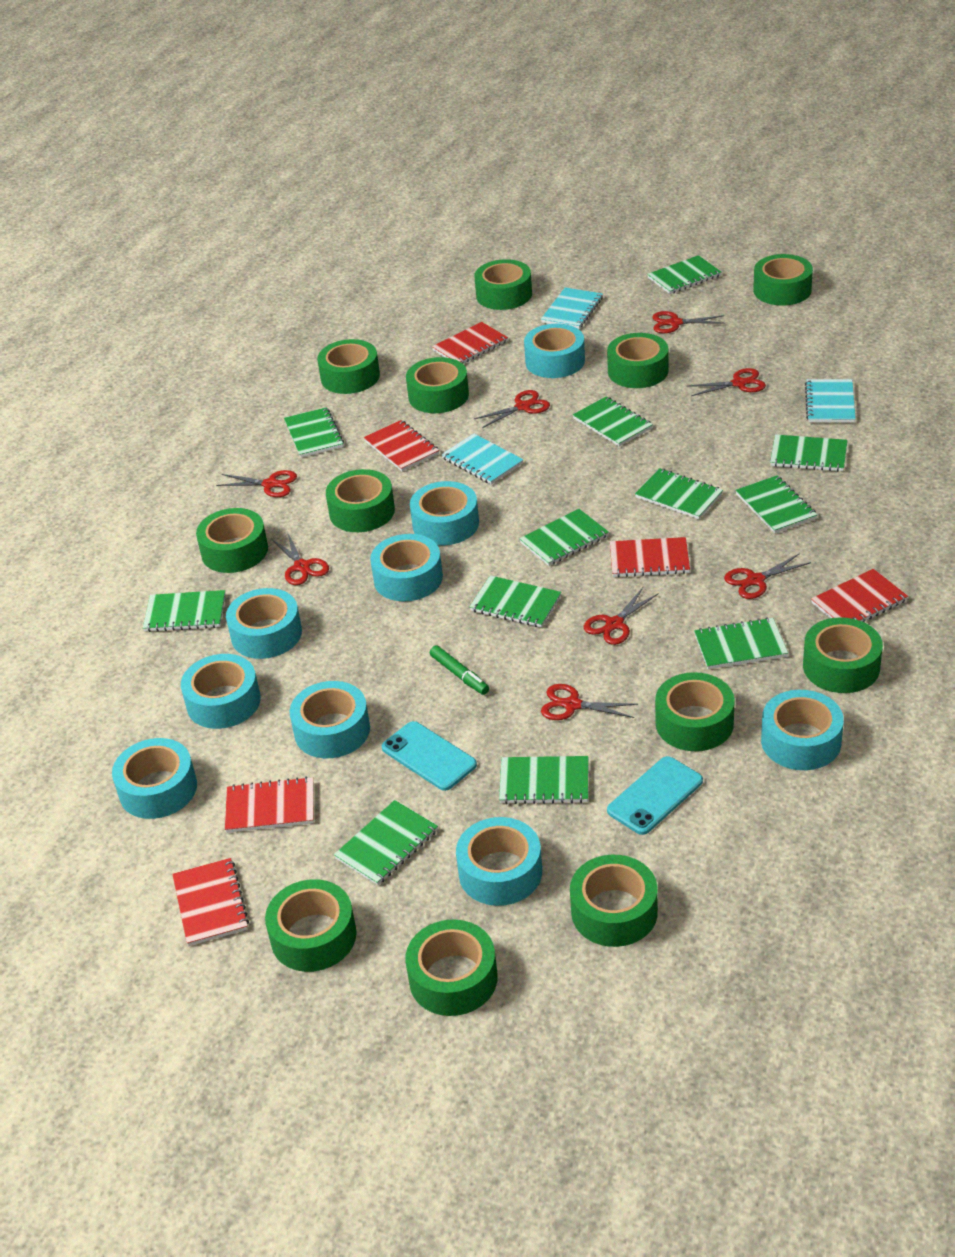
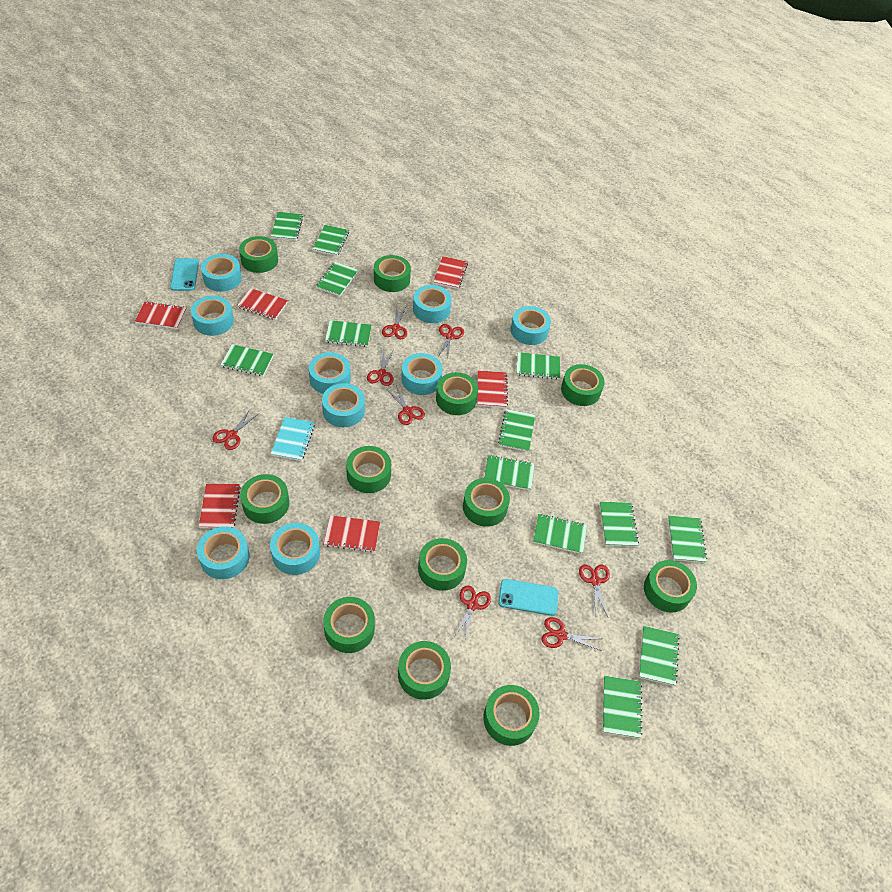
green marker: [430,646,489,695] = 1 -> none = 0
green notebook: [143,590,226,632] [284,407,344,458] [334,800,438,885] [469,575,561,628] [499,756,588,804] [519,509,609,566] [573,397,653,446] [635,468,723,519] [647,255,721,294] [694,617,788,669] [735,475,817,533] [770,435,847,471] = 12 -> [220,344,274,376] [271,212,303,241] [313,225,349,256] [316,262,358,296] [325,320,372,347] [484,455,535,490] [498,409,535,452] [517,352,560,380] [533,514,587,554] [600,502,639,547] [603,676,642,739] [639,626,680,686] [668,516,707,563] = 13
turquoise notebook: [441,434,524,484] [541,287,603,329] [805,379,856,422] = 3 -> [271,417,315,461] = 1

